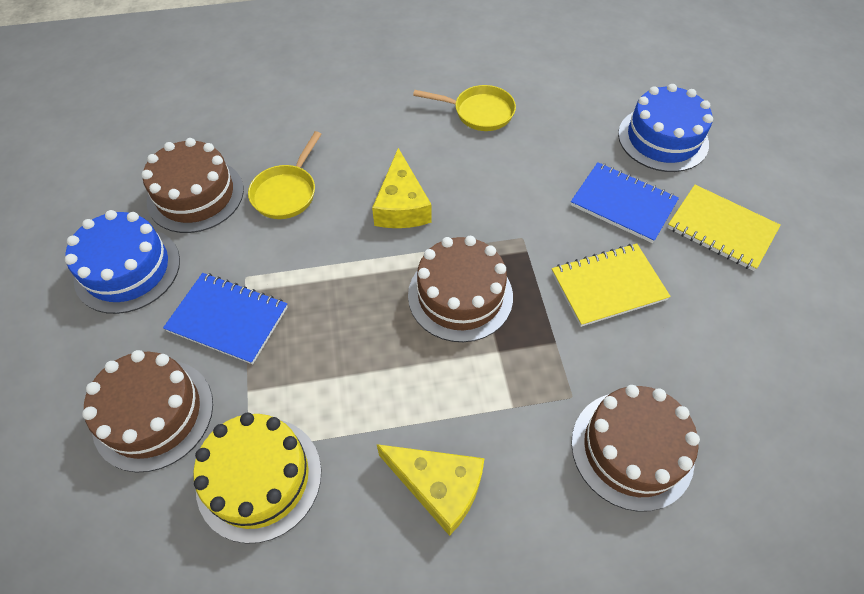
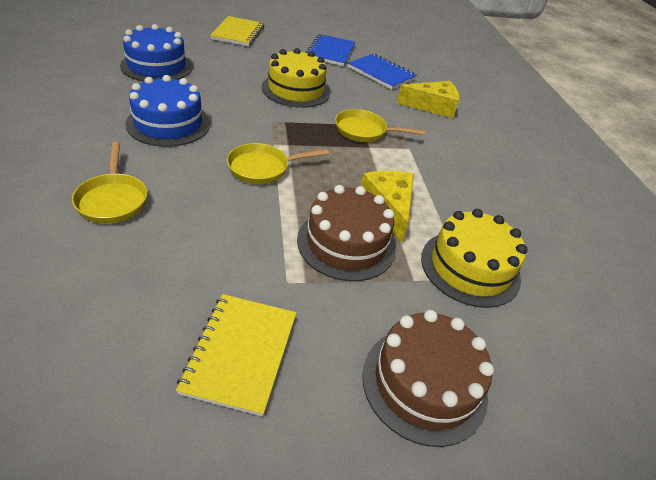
brown cake: [82,350,213,472] [141,138,244,233] [408,236,513,342] [571,385,700,512] = 4 -> [297,185,396,281] [362,310,494,447] = 2
yellow cake: [193,413,321,544] = 1 -> [262,48,330,108] [421,209,528,308] = 2
yellow pan: [248,131,322,219] [413,85,516,131] = 2 -> [72,142,147,223] [227,143,329,184] [335,109,425,142] = 3

